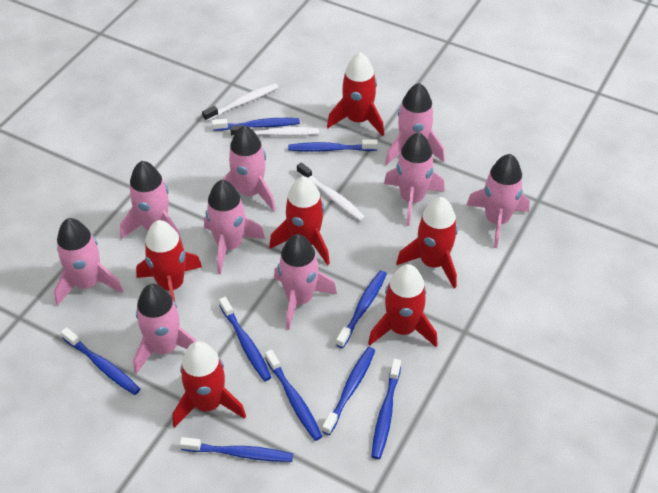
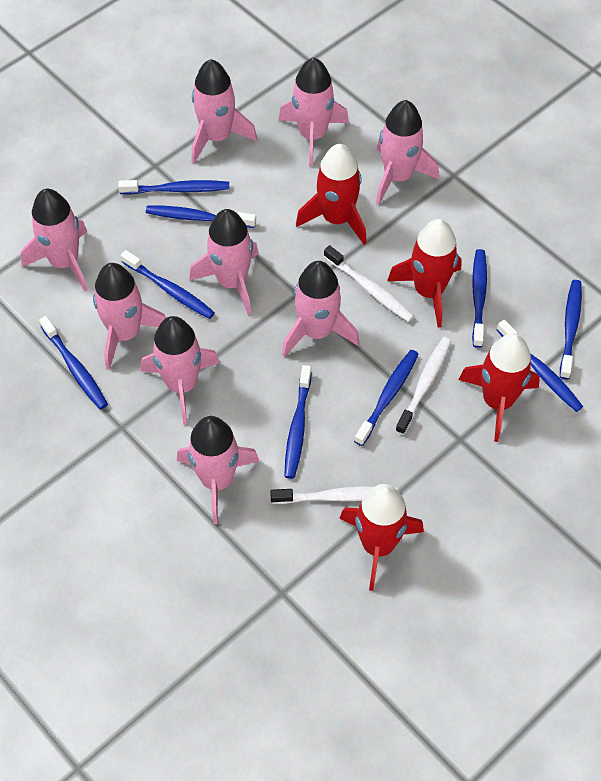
red rocket: [136,220,202,302] [173,341,246,428] [269,176,330,265] [327,52,384,136] [368,264,438,347] [396,197,458,288] = 6 -> [296,144,367,245] [339,484,424,591] [387,219,462,327] [459,334,540,442] = 4

